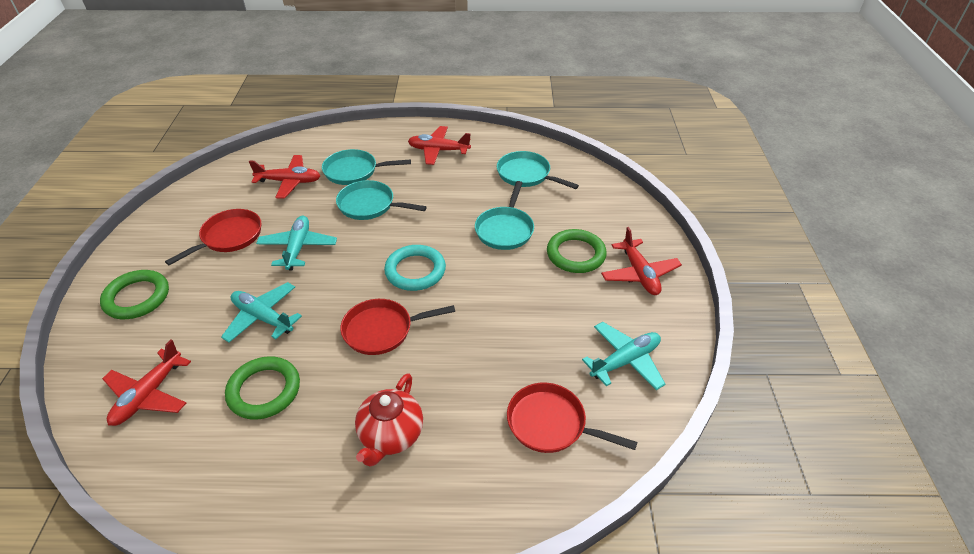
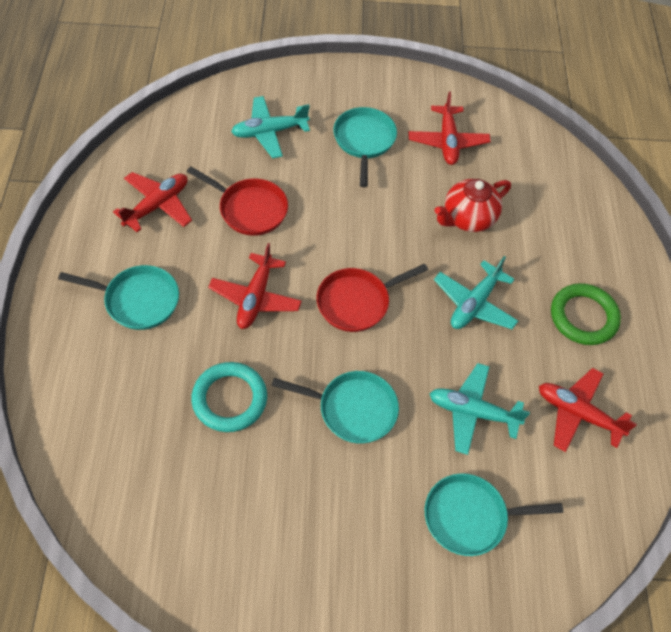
green ring: [100,270,169,319] [225,356,300,420] [547,229,607,273] = 3 -> [551,283,621,345] = 1
red pan: [165,209,261,265] [340,299,455,355] [507,383,637,453] = 3 -> [187,167,288,236] [317,264,428,332] = 2

